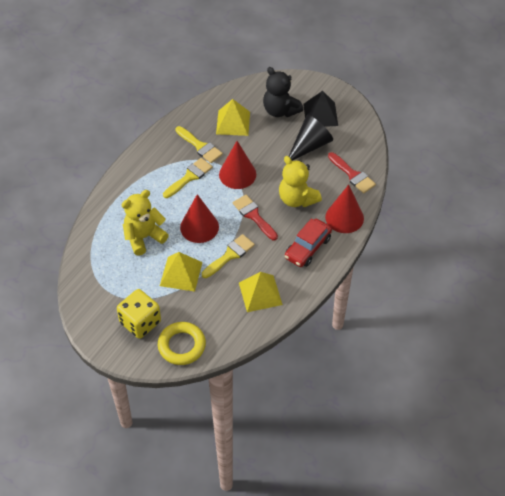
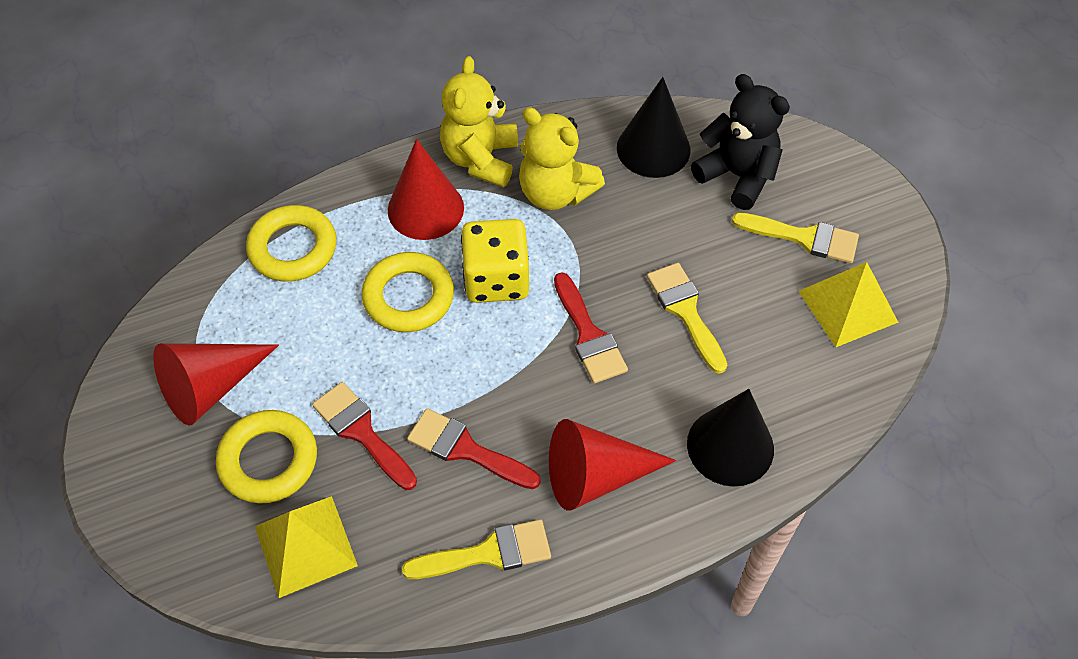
black cone: [285,115,333,164] = 1 -> [617,77,690,178] [687,389,774,487] = 2
black pyramid: [303,91,338,127] = 1 -> none = 0
red brush: [233,195,278,240] [328,152,376,194] = 2 -> [312,382,417,490] [407,408,541,489] [554,272,628,383] = 3
red car: [285,219,332,267] = 1 -> none = 0
yellow pyramid: [160,252,203,292] [216,99,250,136] [239,272,283,312] = 3 -> [255,496,358,598] [799,262,899,347] = 2
yellow ring: [158,322,206,365] = 1 -> [216,410,317,503] [246,205,337,282] [361,252,454,332] = 3

